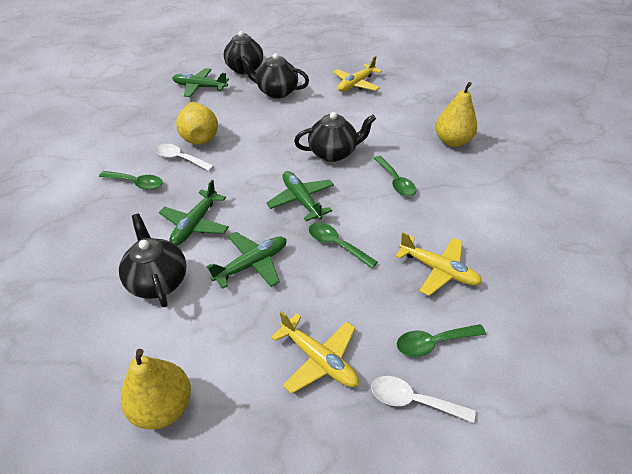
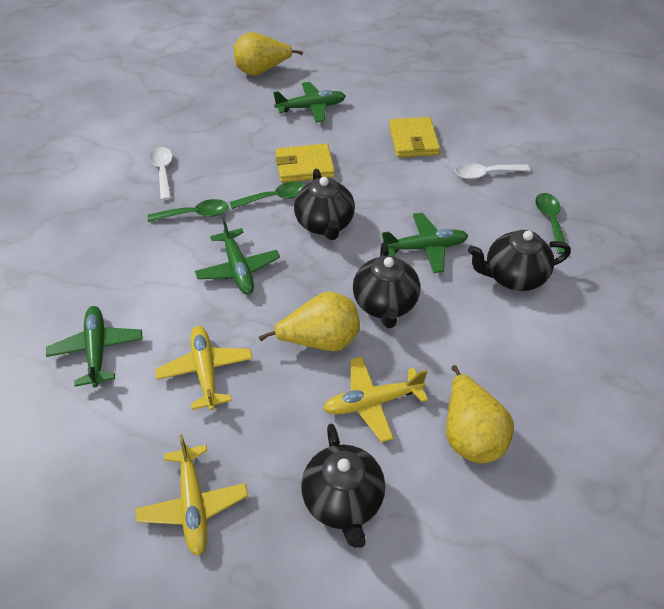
green spoon: [99,171,163,190] [309,223,378,269] [373,156,416,197] [397,324,486,357] = 4 -> [147,199,228,222] [230,182,306,209] [535,193,566,254] = 3
yellow wallet: none = 0 -> [276,143,335,183] [389,117,440,157] = 2

